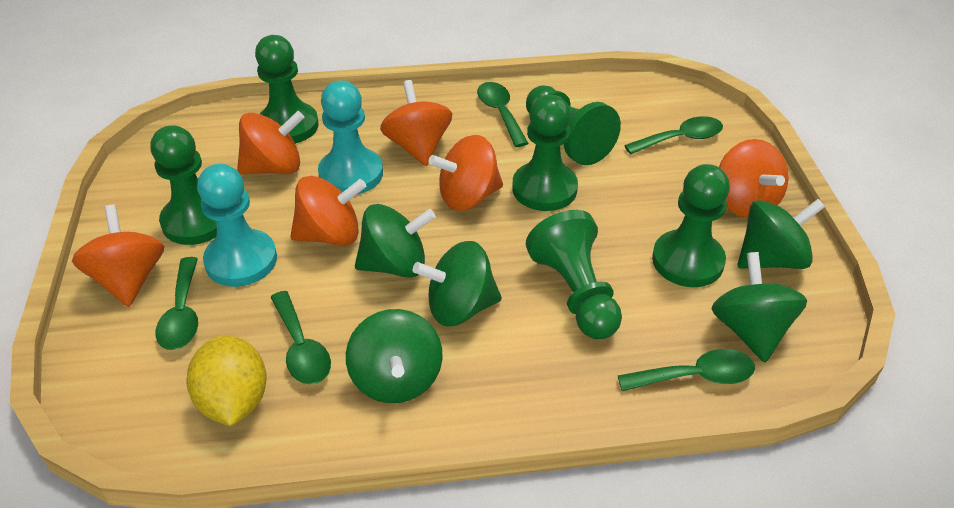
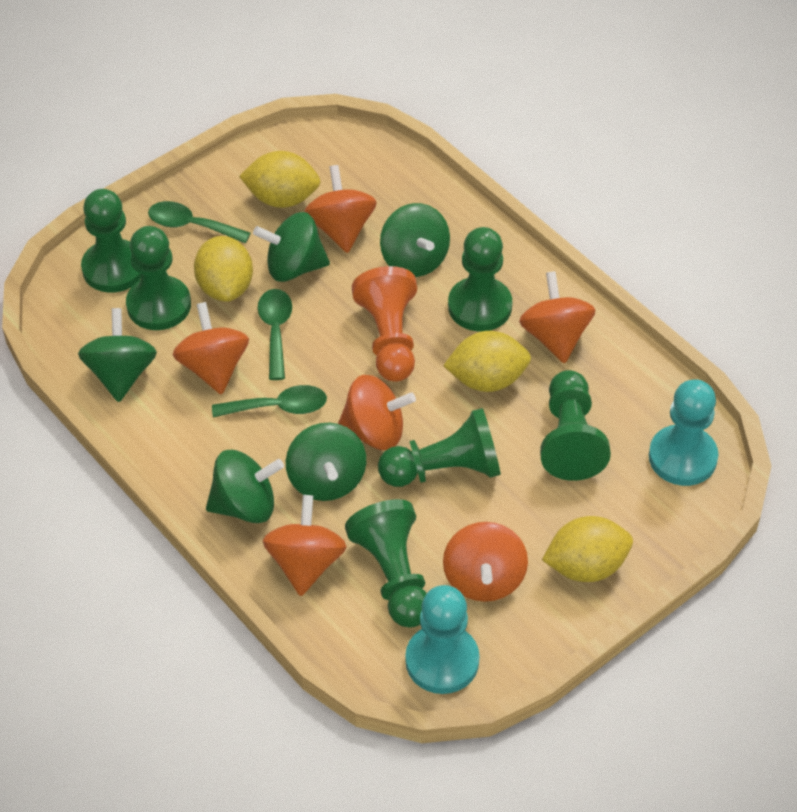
green spoon: [155,257,198,350] [270,291,331,384] [477,82,529,147] [618,349,755,391] [624,116,723,155] = 5 -> [148,201,251,243] [212,385,327,418] [258,289,292,380] = 3
orange pawn: none = 0 -> [352,266,417,382] = 1
yellow lemon: [186,335,267,426] = 1 -> [194,236,253,302] [239,151,321,208] [443,331,531,392] [542,516,633,582] = 4

